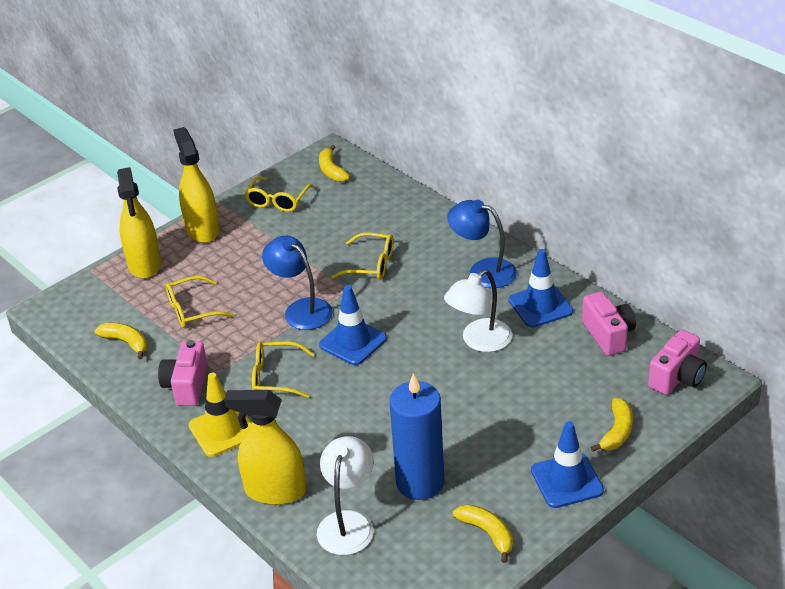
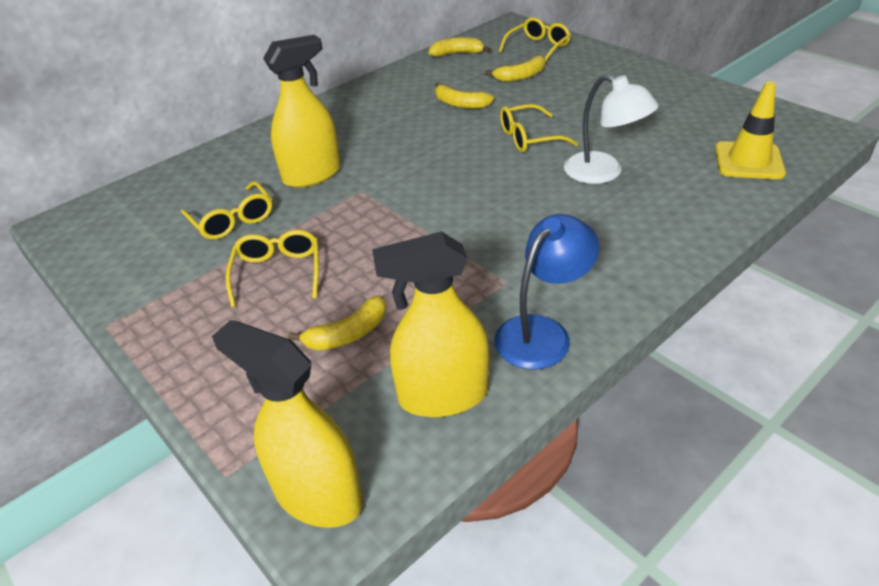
blue candle: [389,373,444,500] = 1 -> none = 0
blue lamp: [262,236,333,330] [447,200,517,288] = 2 -> [494,214,599,370] = 1
blue traffic cone: [319,285,387,365] [509,249,573,327] [531,421,604,508] = 3 -> none = 0
pink camera: [158,340,208,406] [582,292,636,356] [648,330,707,395] = 3 -> none = 0
white lamp: [317,436,374,555] [444,269,512,352] = 2 -> [564,74,659,184] = 1

